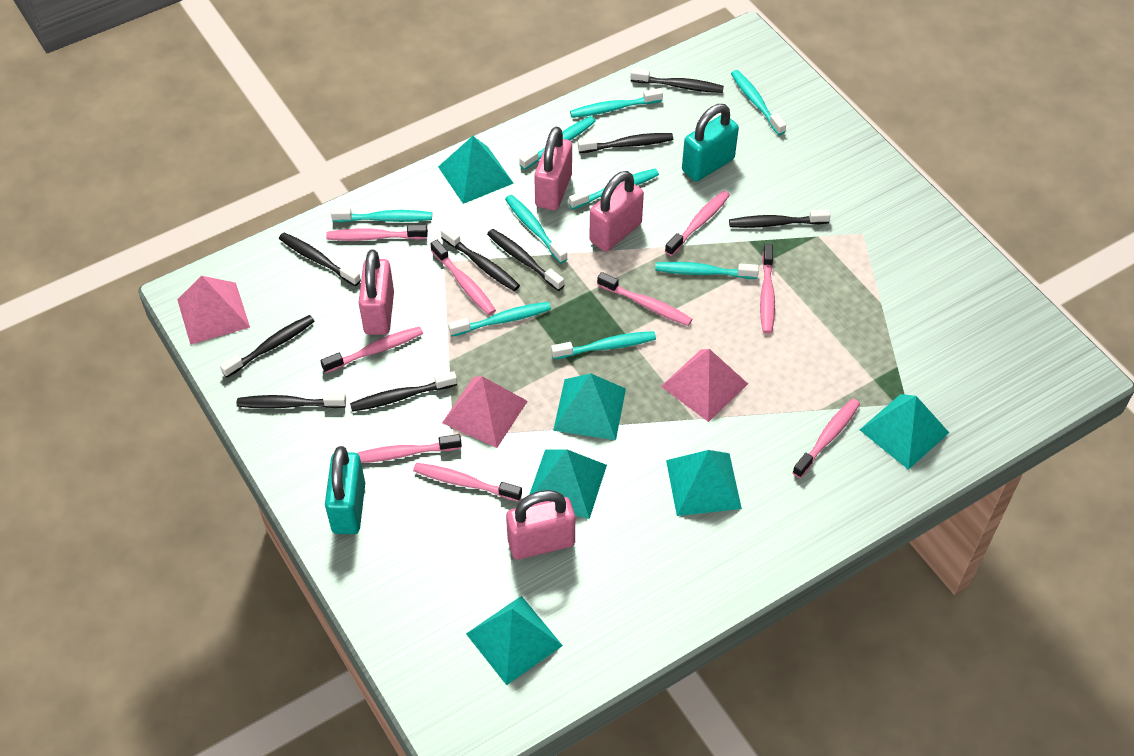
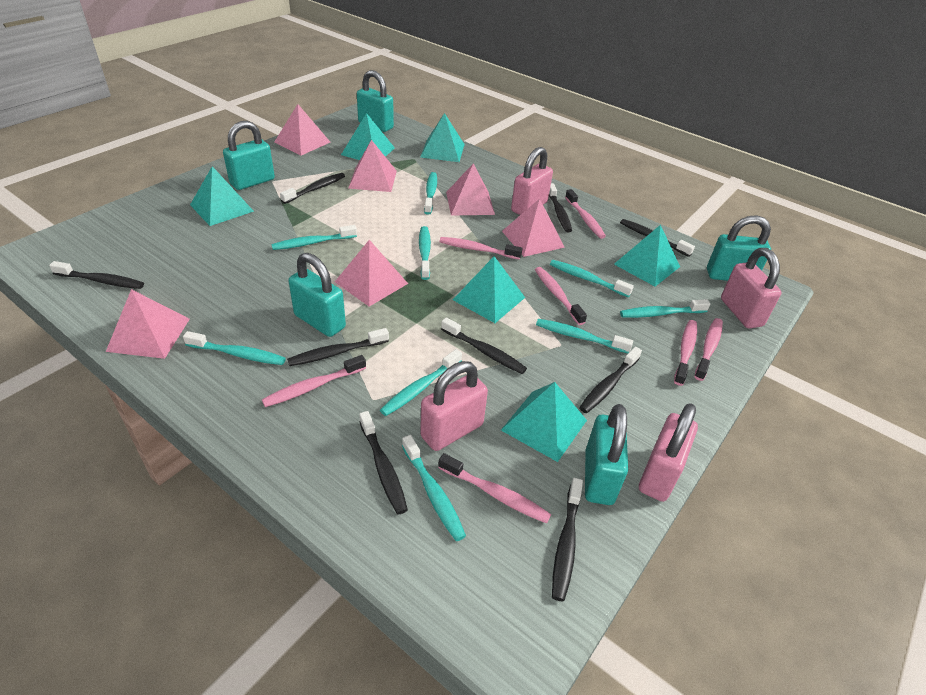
pink pyramid: [177,276,250,345] [442,376,528,448] [661,349,748,422] = 3 -> [106,289,190,359] [274,104,330,155] [335,240,408,306] [348,140,397,192] [446,163,495,216] [502,199,565,257] = 6
pink toothbrush: [321,326,423,373] [326,225,428,241] [357,434,462,463] [413,463,522,502] [430,240,496,315] [597,272,692,326] [665,190,730,256] [760,244,775,334] [792,399,860,478] = 9 -> [262,355,366,407] [438,453,551,524] [439,237,522,260] [535,267,587,325] [565,189,606,239] [674,320,697,386] [694,318,723,381] = 7
turquoise padlock: [325,446,365,534] [682,104,739,181] = 2 -> [223,121,275,190] [288,253,346,337] [357,70,394,132] [585,404,628,505] [707,215,771,281] = 5

